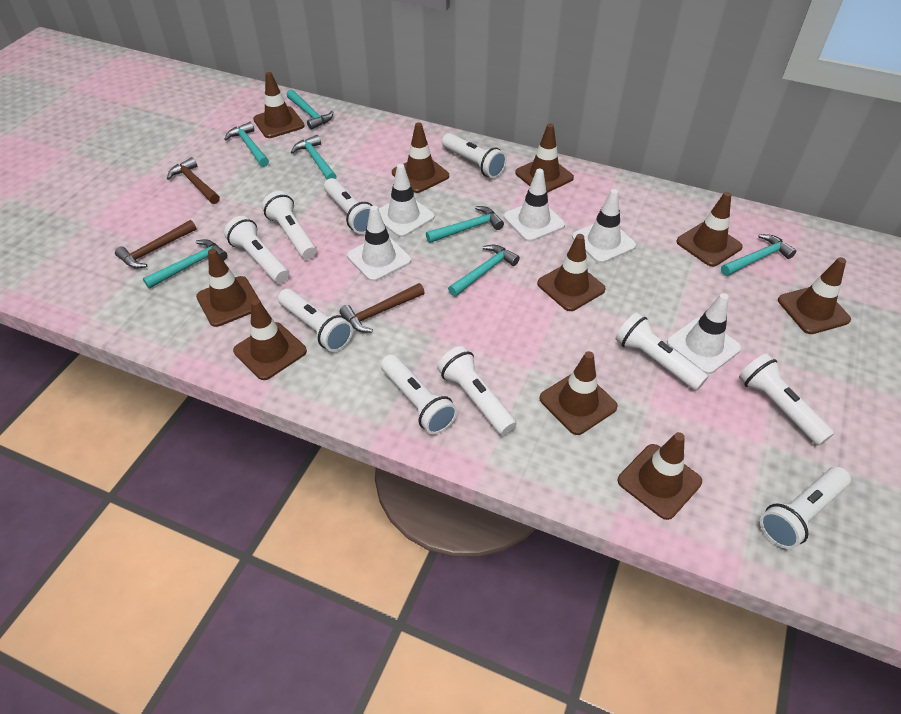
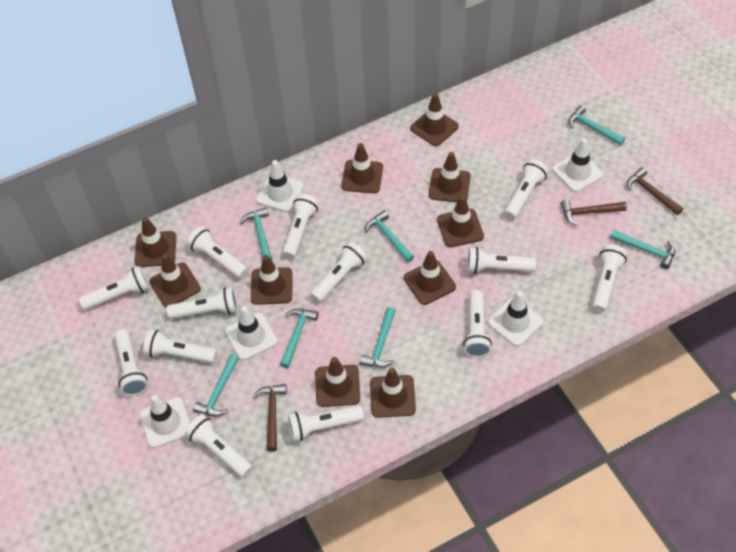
white flashlight: [224,216,289,283] [262,191,317,259] [278,289,353,352] [324,178,373,234] [381,354,457,434] [437,346,516,435] [442,133,507,178] [616,313,708,391] [739,354,834,446] [760,467,851,549] = 10 -> [79,266,150,310] [114,329,148,396] [143,330,217,363] [167,287,238,319] [185,414,252,478] [187,227,248,279] [282,194,319,259] [288,405,364,442] [310,242,368,303] [463,290,492,358] [467,247,536,274] [504,159,549,219] [592,244,627,312] = 13

